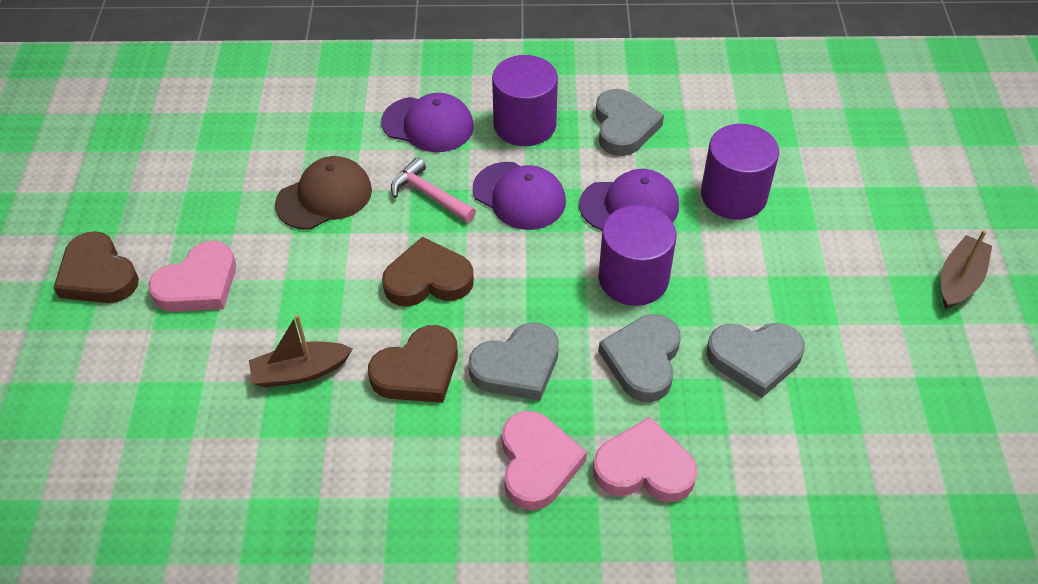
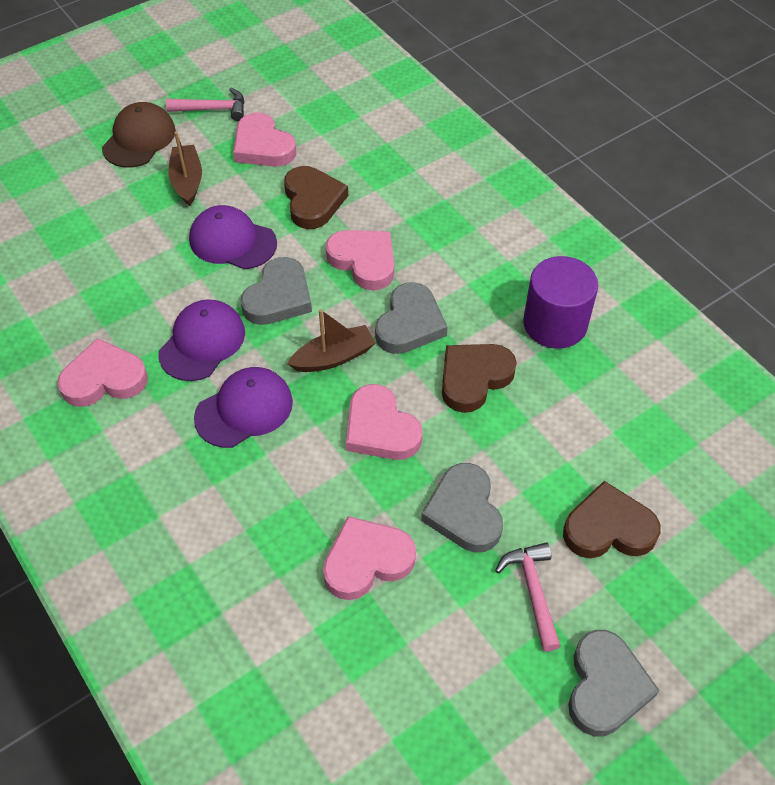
pink hammer: [391,157,476,223] = 1 -> [166,88,244,121] [495,542,561,652] = 2
pink heart: [148,241,236,312] [502,411,587,510] [593,417,698,502] = 3 -> [57,338,148,407] [233,113,296,167] [323,516,416,600] [326,230,394,291] [346,384,422,460] = 5
purple cylinder: [492,55,558,146] [599,205,676,306] [701,124,779,220] = 3 -> [523,256,598,348] = 1

